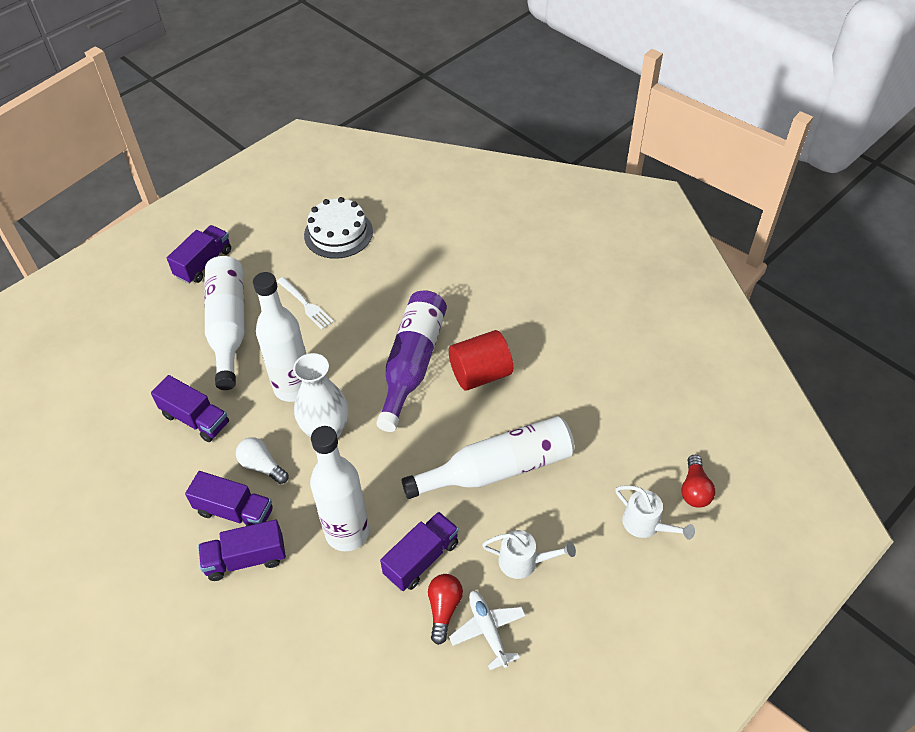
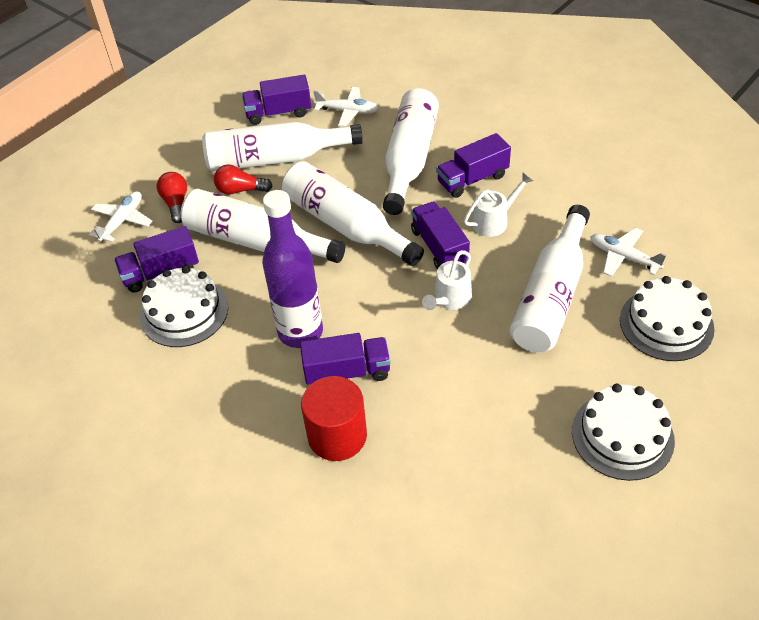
white bottle: [204,256,245,390] [253,272,306,402] [310,426,369,551] [402,416,575,499] = 4 -> [181,189,345,263] [202,122,363,171] [282,161,424,266] [383,88,439,215] [510,205,590,352] = 5
white cake: [304,197,373,259] = 1 -> [140,266,228,347] [572,384,675,481] [620,276,715,361] = 3
white fork: [277,277,334,329] = 1 -> none = 0
white light bulb: [236,437,289,484] = 1 -> none = 0
white plane: [449,590,526,670] = 1 -> [89,191,152,242] [313,87,379,127] [590,228,667,277] = 3
white vase: [293,353,348,438] = 1 -> none = 0

